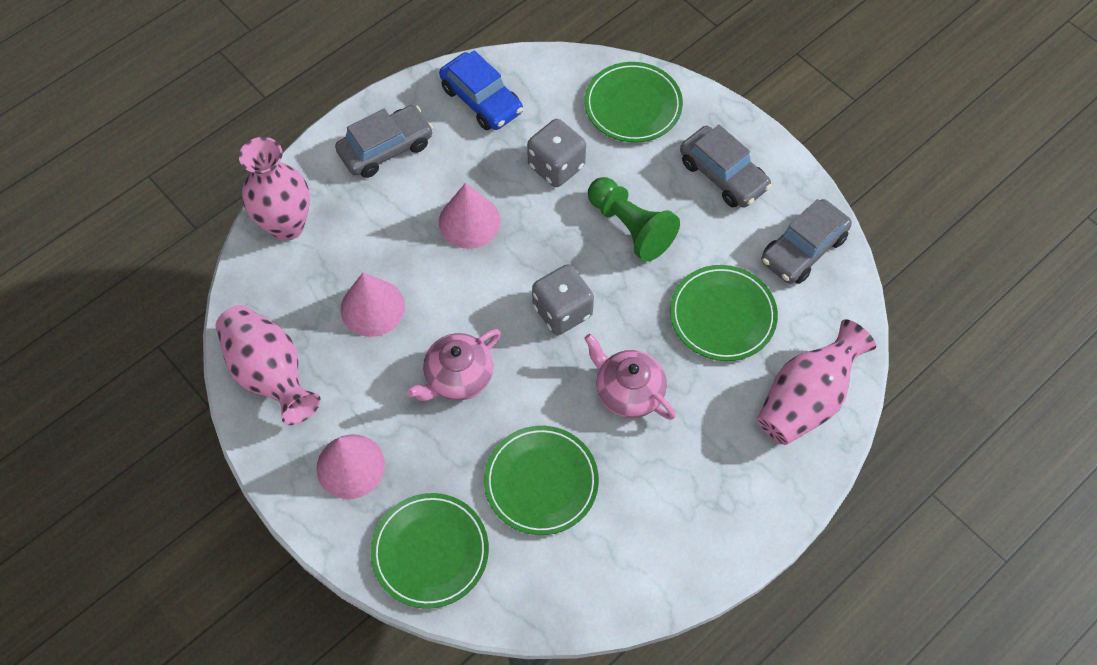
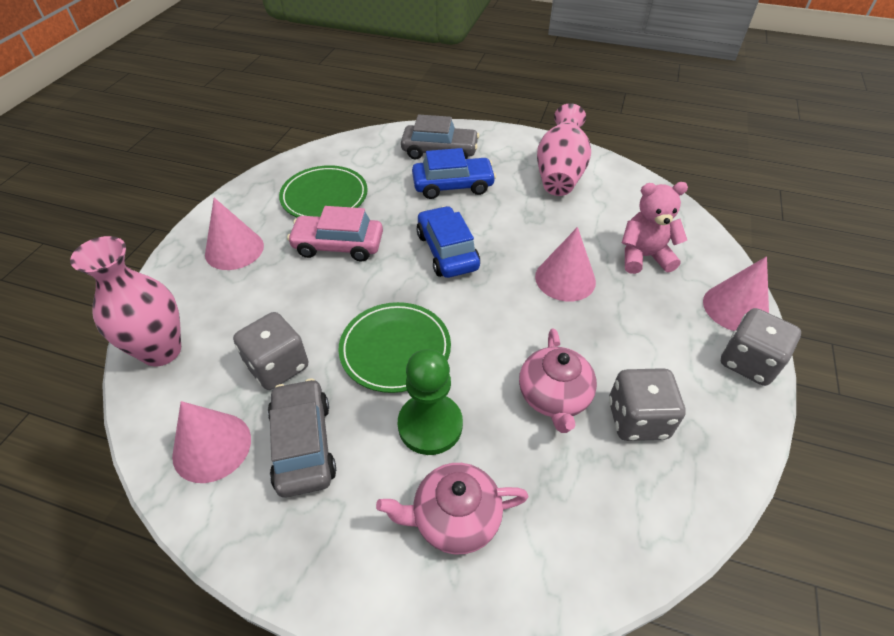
blue car: [439,50,523,130] = 1 -> [412,148,496,199] [417,206,480,278] = 2
green plate: [371,493,489,609] [484,426,599,535] [584,62,683,143] [670,265,778,361] = 4 -> [279,165,368,218] [339,302,451,393] = 2
grey car: [335,105,433,178] [680,125,772,208] [761,199,852,284] = 3 -> [268,378,336,498] [401,115,479,159] = 2
grey dice: [527,119,586,187] [532,264,594,335] = 2 -> [233,312,309,390] [609,368,686,441] [721,308,801,386] = 3
pink car: none = 0 -> [287,206,383,262] = 1
pink cone: [316,435,385,499] [340,273,405,337] [439,183,501,249] = 3 -> [172,401,251,483] [205,198,264,270] [535,227,596,302] [703,256,769,331] = 4
pink teddy bear: none = 0 -> [622,182,688,274] = 1
pink vase: [216,305,321,425] [239,137,310,241] [757,319,876,445] = 3 -> [70,236,181,366] [537,103,591,196] = 2

